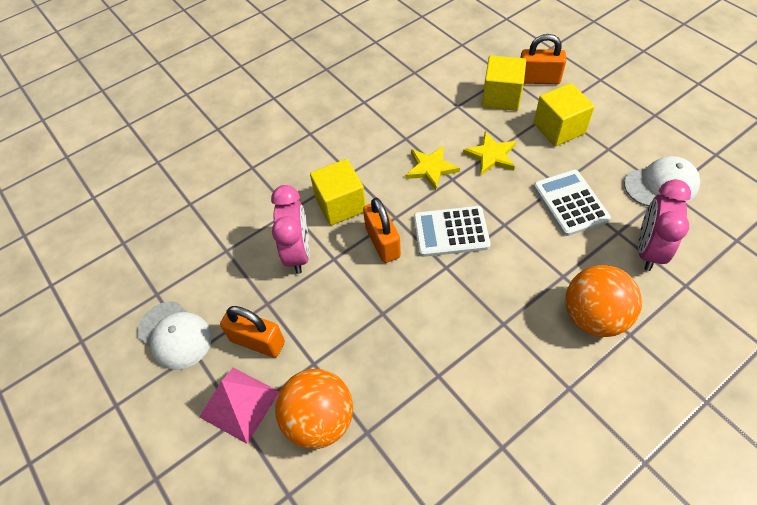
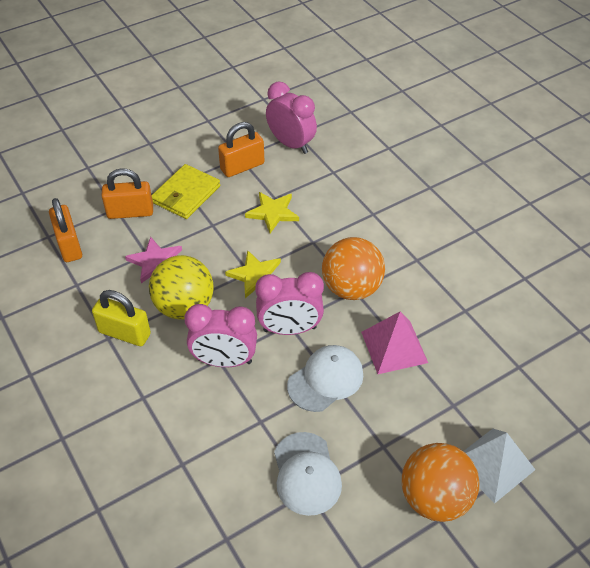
pink clock: [271,185,310,274] [638,179,691,271] = 2 -> [185,304,257,367] [255,272,324,335] [266,82,317,154] = 3
pink star: none = 0 -> [125,237,182,283] = 1
white calculator: [414,206,491,257] [533,169,611,236] = 2 -> none = 0
white pyramid: none = 0 -> [464,429,535,504] = 1
yellow ball: none = 0 -> [149,255,214,320] = 1
yellow cube: [310,159,366,225] [482,55,526,111] [534,83,595,146] = 3 -> none = 0
yellow padlock: none = 0 -> [92,290,151,346] = 1
yellow wallet: none = 0 -> [152,164,220,219] = 1

